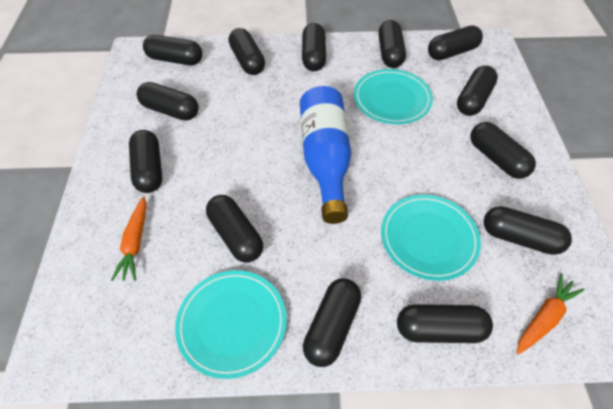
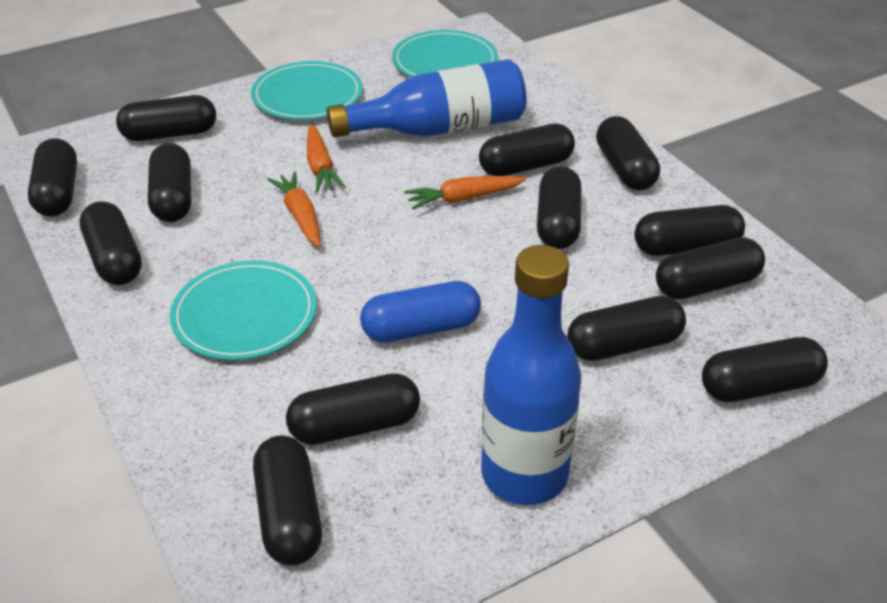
blue bottle: [300,86,351,224] = 1 -> [327,59,526,137] [481,245,581,505] = 2
blue capsule: none = 0 -> [360,281,481,342] = 1
orange carrot: [111,196,147,281] [517,273,584,354] = 2 -> [267,172,321,247] [307,124,346,193] [404,176,526,210] = 3

